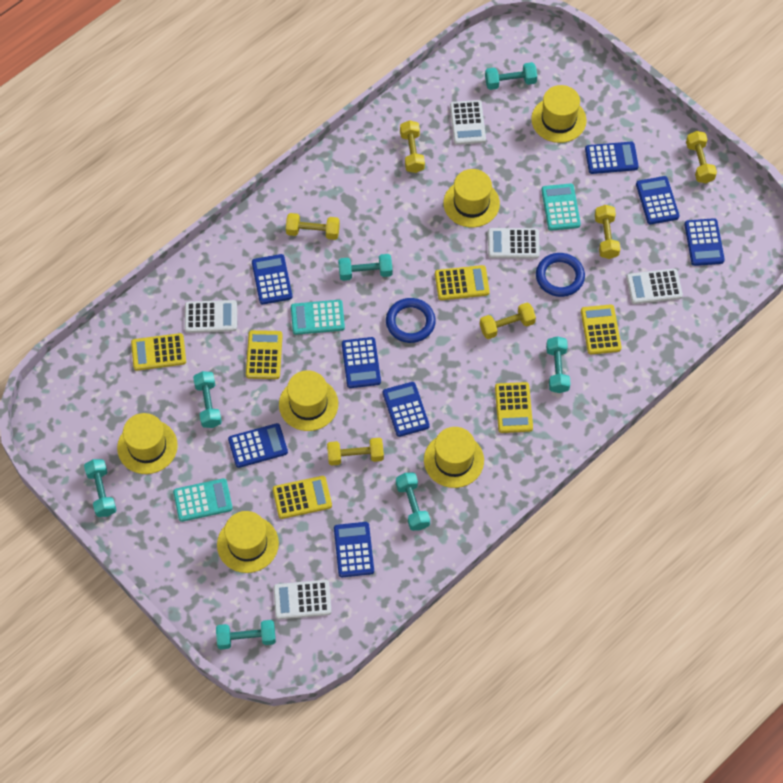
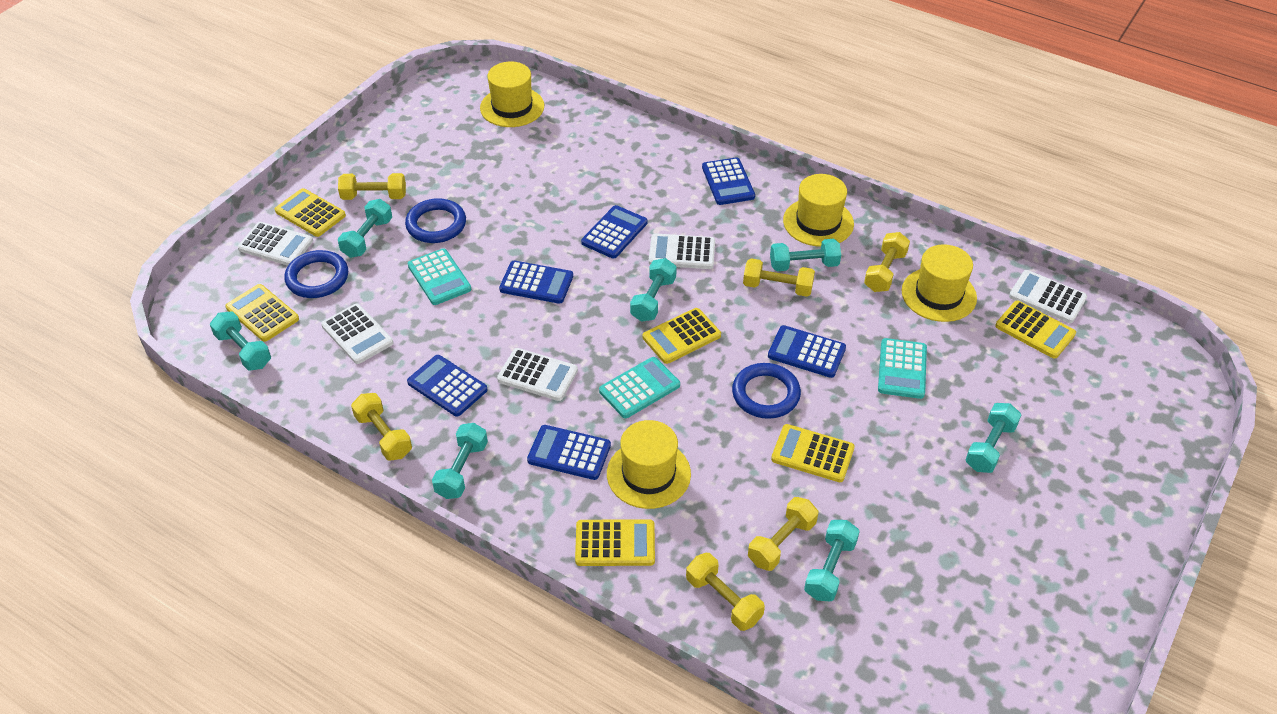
blue calculator: [228,423,288,468] [252,254,293,304] [334,522,374,577] [342,337,381,388] [383,382,430,437] [585,142,639,174] [636,176,679,224] [684,218,725,266] = 8 -> [407,355,488,417] [499,261,573,304] [527,425,611,480] [581,205,648,258] [702,157,755,205] [768,325,846,378] = 6
blue ring: [386,298,436,343] [536,253,585,297] = 2 -> [284,250,348,298] [405,198,466,243] [732,363,801,419] = 3
yellow hat: [117,413,178,474] [217,511,279,573] [279,370,338,431] [424,427,484,488] [443,169,500,227] [531,85,587,143] = 6 -> [480,62,544,127] [607,420,691,509] [783,174,854,247] [901,244,977,322] = 4

